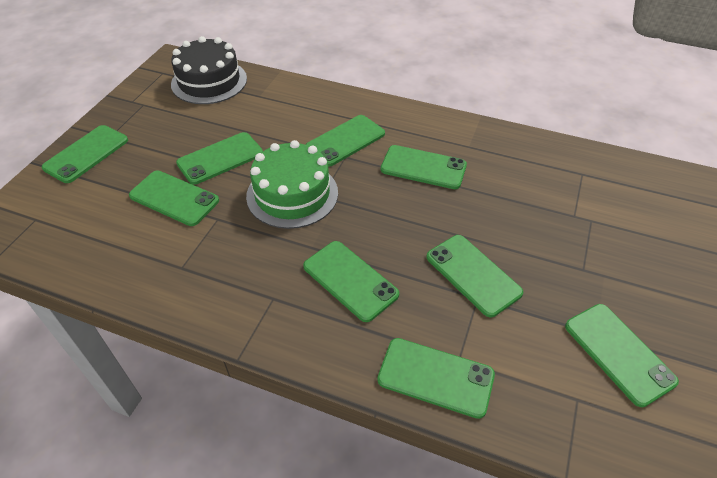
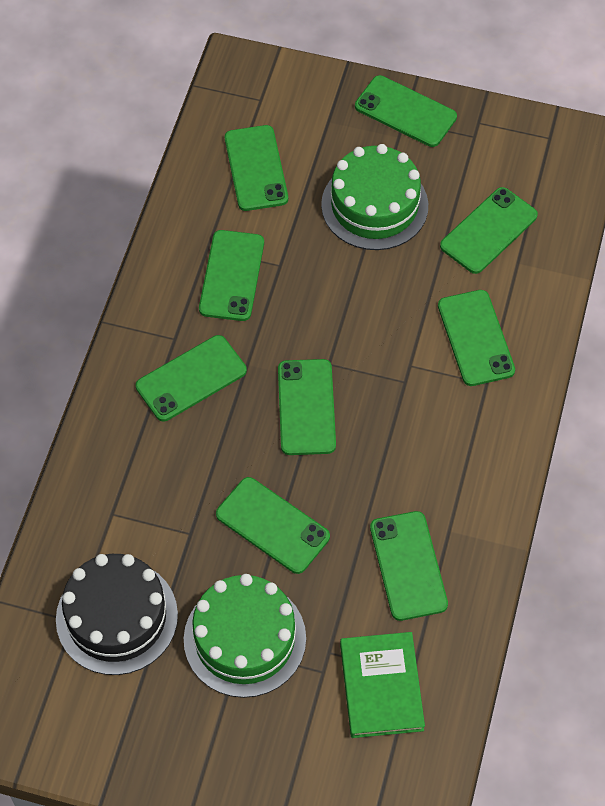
green book: none = 0 -> [340,632,425,738] = 1
green cake: [246,140,338,229] = 1 -> [184,574,306,698] [321,144,428,250] = 2

